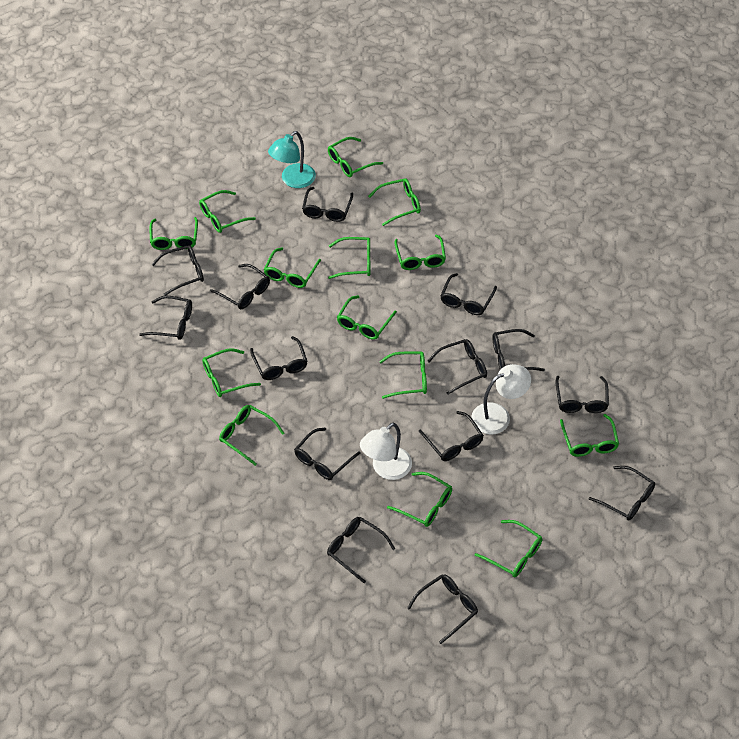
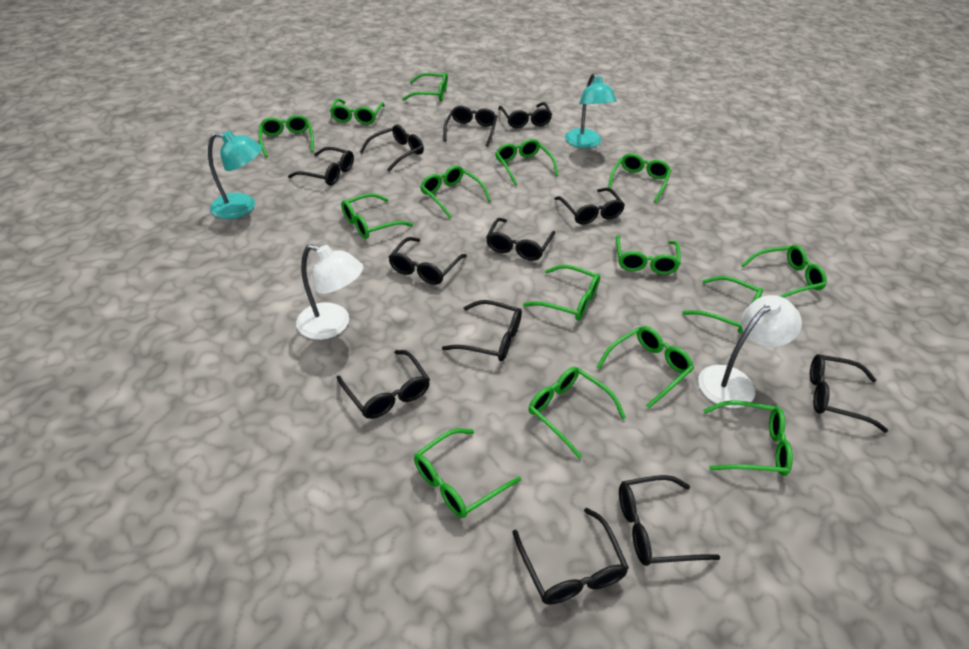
black glasses: [139,296,192,340] [151,245,204,296] [210,264,270,309] [250,336,308,380] [294,428,361,480] [302,187,353,222] [327,517,395,583] [407,574,478,644] [419,411,484,461] [428,339,487,395] [440,273,497,315] [493,329,545,371] [556,376,609,413] [589,466,655,521] = 14 -> [288,147,354,186] [337,350,430,419] [360,125,424,172] [389,237,467,285] [442,300,522,361] [443,106,497,146] [486,218,555,261] [498,102,552,128] [512,508,629,605] [554,188,625,225] [619,475,720,566] [810,354,888,433] = 12
green glasses: [150,217,198,250] [199,190,256,233] [202,348,261,397] [219,405,285,466] [264,248,321,288] [328,137,383,177] [328,237,370,279] [337,295,397,340] [368,178,421,226] [379,352,427,399] [387,472,452,527] [394,234,446,270] [475,520,542,577] [560,414,619,457] = 14 -> [259,115,314,157] [330,98,385,125] [341,193,413,239] [402,72,448,101] [414,428,521,518] [420,165,491,219] [496,139,558,185] [523,265,600,320] [528,367,626,459] [597,326,694,408] [608,153,671,203] [616,235,681,275] [682,276,763,333] [703,400,793,476] [741,245,827,298] = 15
turquoise lamp: [268,131,316,188] = 1 -> [208,131,262,219] [565,73,617,148] = 2

